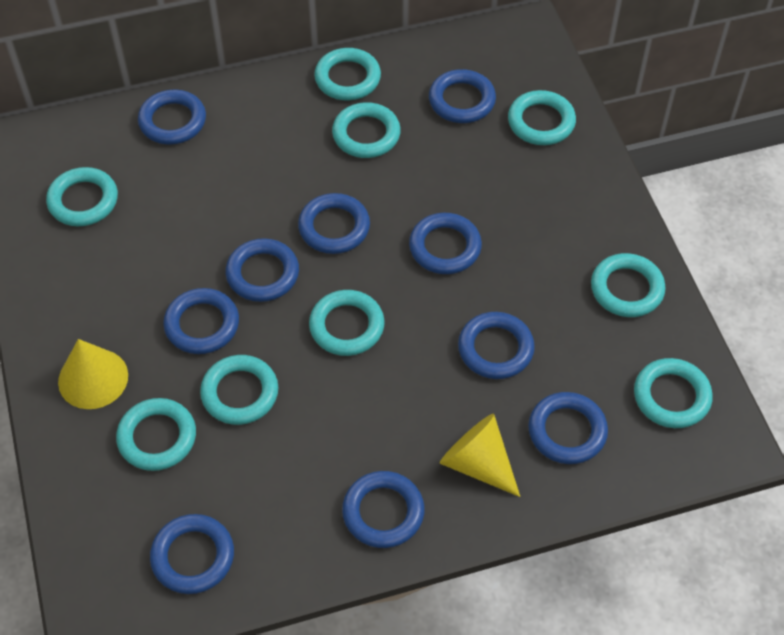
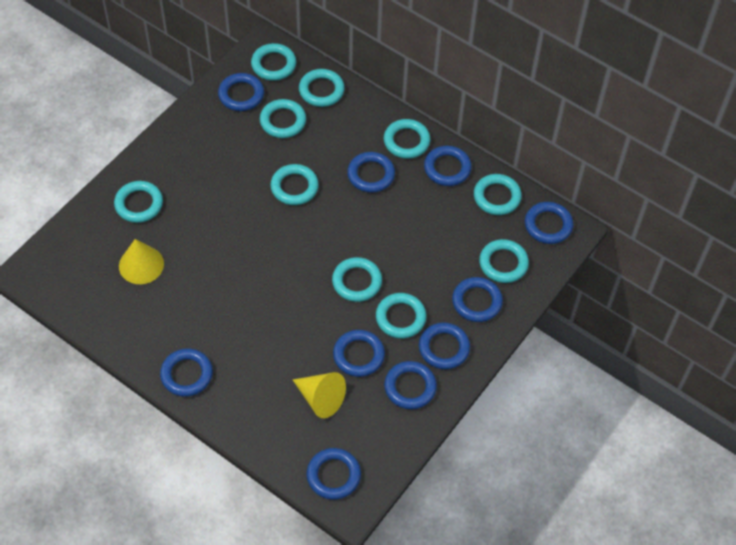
turquoise ring: [46,167,118,226] [116,398,196,471] [200,355,278,425] [309,290,385,356] [314,48,381,100] [332,102,401,158] [508,90,576,145] [591,253,666,317] [634,358,713,428] = 9 -> [114,181,163,223] [251,43,296,81] [260,99,306,138] [270,164,319,205] [299,69,345,107] [332,257,382,302] [376,293,426,339] [384,119,430,159] [474,174,522,215] [479,239,529,283] = 10

